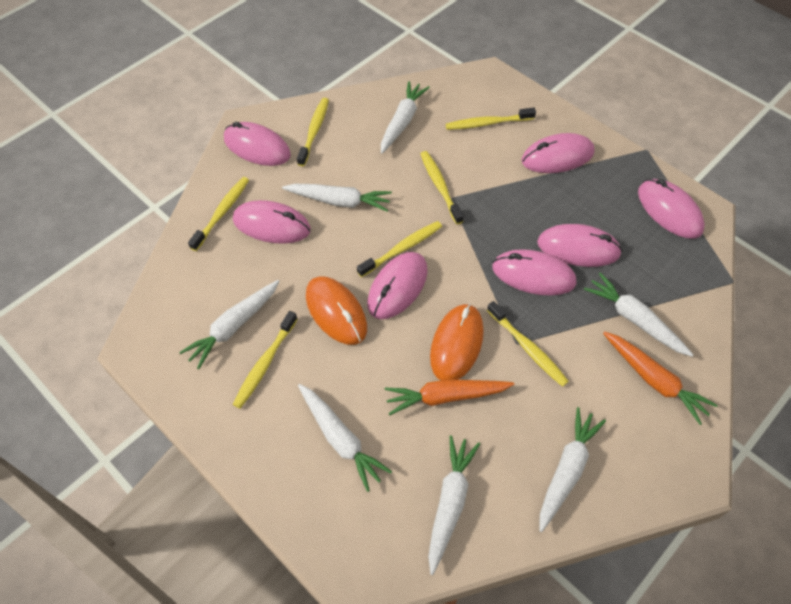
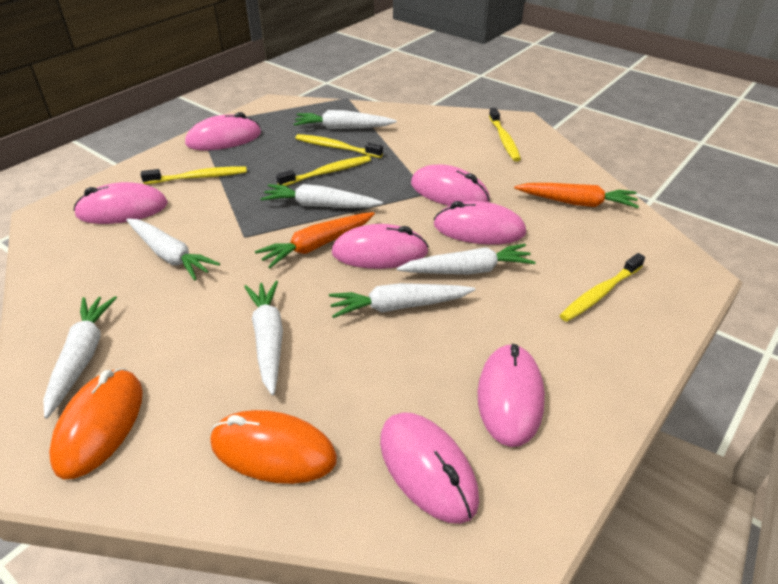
yellow toothbrush: [188,177,249,251] [232,311,297,408] [297,98,329,166] [357,221,442,277] [421,151,464,224] [446,108,536,130] [487,301,569,387] = 7 -> [141,167,247,184] [276,156,371,186] [295,134,383,158] [489,108,521,162] [559,253,645,322] = 5

